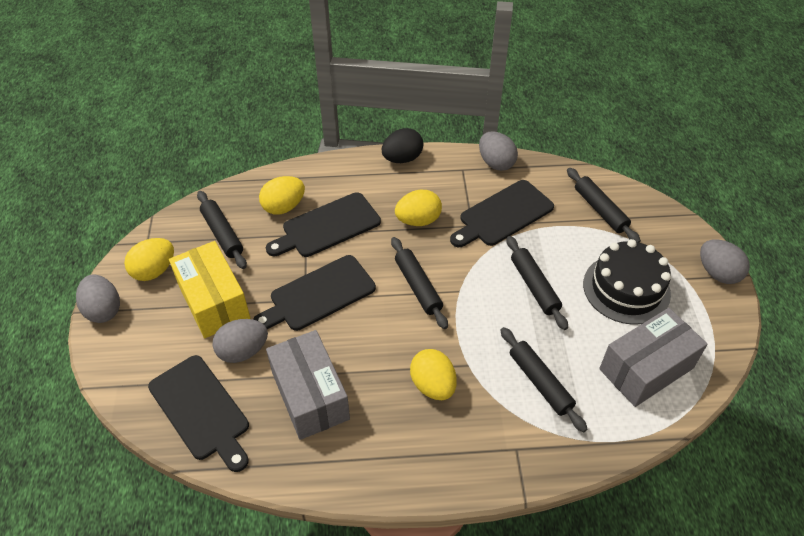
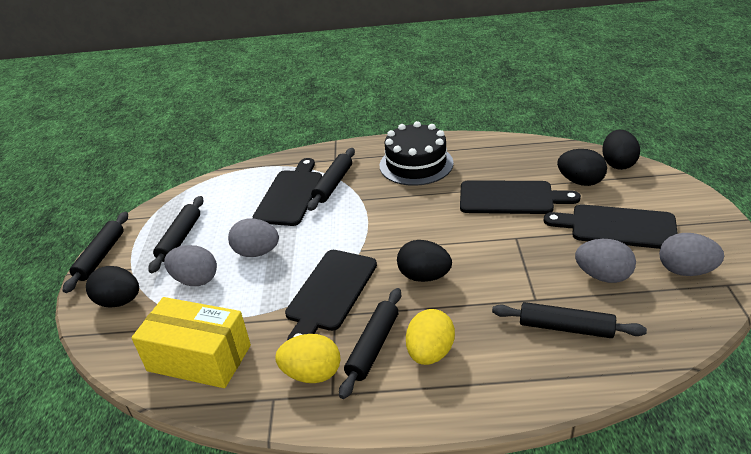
black egg: [382,128,423,163] = 1 -> [86,266,139,308] [397,240,452,282] [557,149,607,186] [602,130,640,170] = 4
grey box: [266,330,350,440] [599,308,708,407] = 2 -> none = 0
yellow egg: [124,238,174,281] [259,176,305,215] [395,189,442,226] [410,349,457,400] = 4 -> [275,334,340,383] [406,309,455,365] = 2

